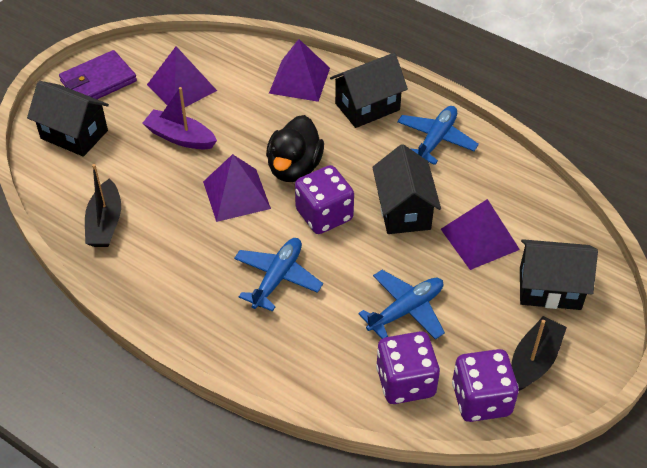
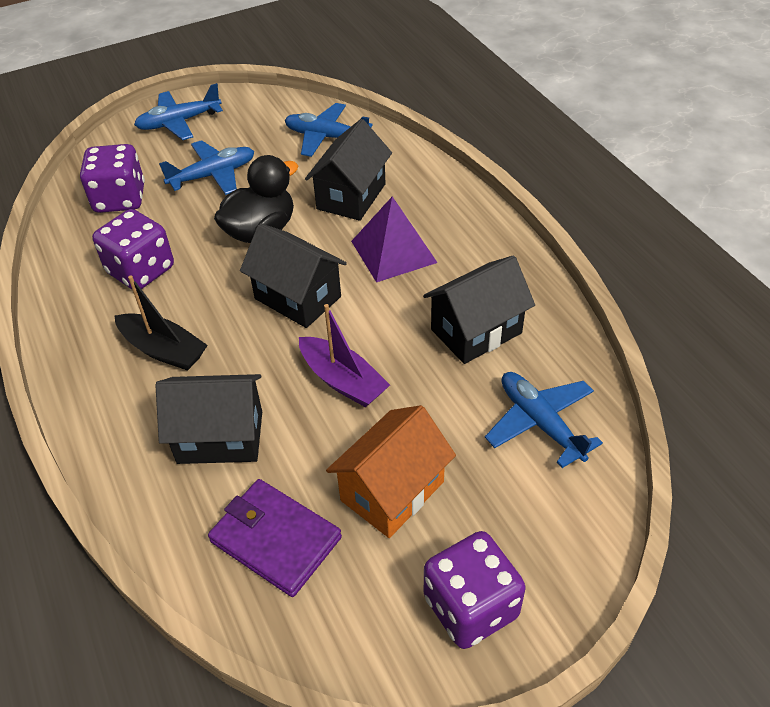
black boat: [85,164,121,247] [511,316,567,391] = 2 -> [115,275,207,371] = 1
blue plane: [234,238,323,312] [358,270,445,340] [397,106,479,165] = 3 -> [134,83,223,140] [159,140,254,195] [285,103,373,157] [485,372,603,468] = 4
orange house: none = 0 -> [326,405,456,538] = 1
purple pyramid: [147,46,217,107] [203,154,271,222] [269,39,330,102] [441,199,520,270] = 4 -> [351,196,438,282] = 1

